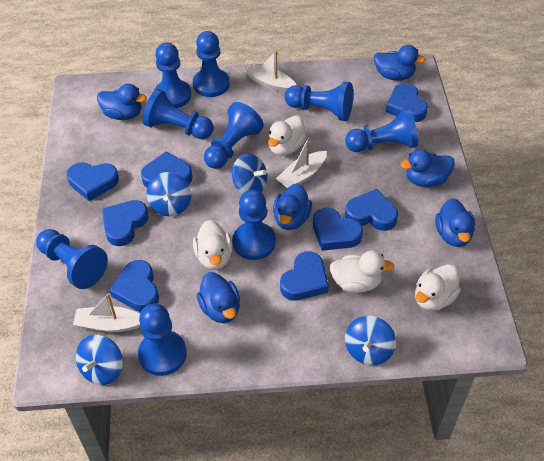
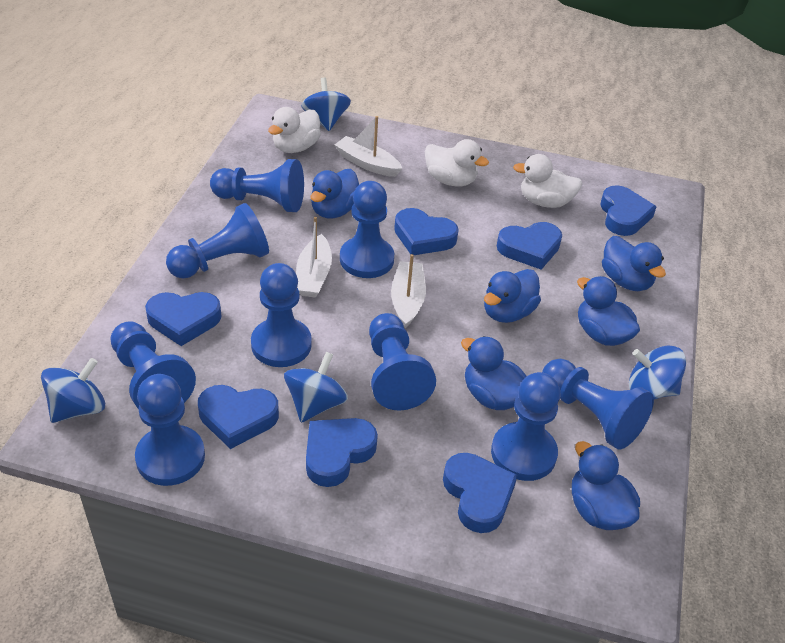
blue heart: [67,163,119,201] [102,200,148,246] [109,260,159,312] [141,151,193,188] [280,251,329,301] [313,208,363,251] [345,189,398,231] [386,83,428,122] = 8 -> [145,292,222,346] [198,385,279,449] [306,418,378,487] [394,208,459,255] [443,453,518,533] [497,222,562,270] [600,185,657,236] = 7
white duck: [193,220,233,270] [268,116,307,156] [330,251,394,293] [415,264,461,311] = 4 -> [268,107,321,153] [425,139,489,186] [513,154,582,208] = 3

